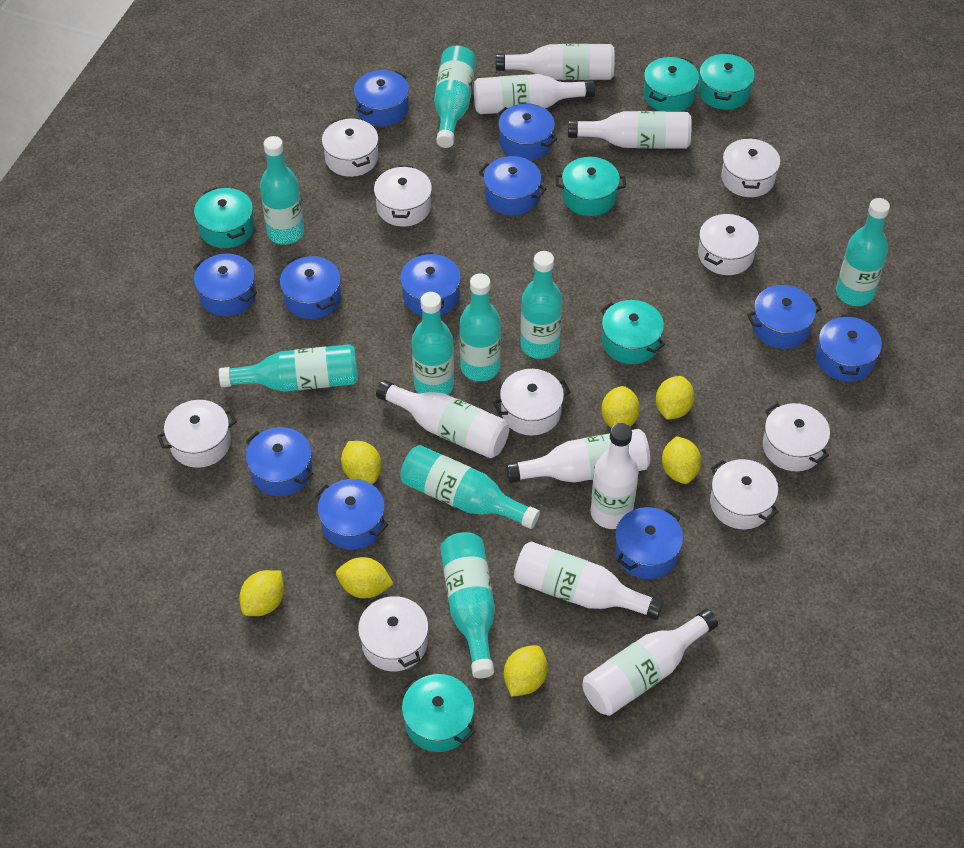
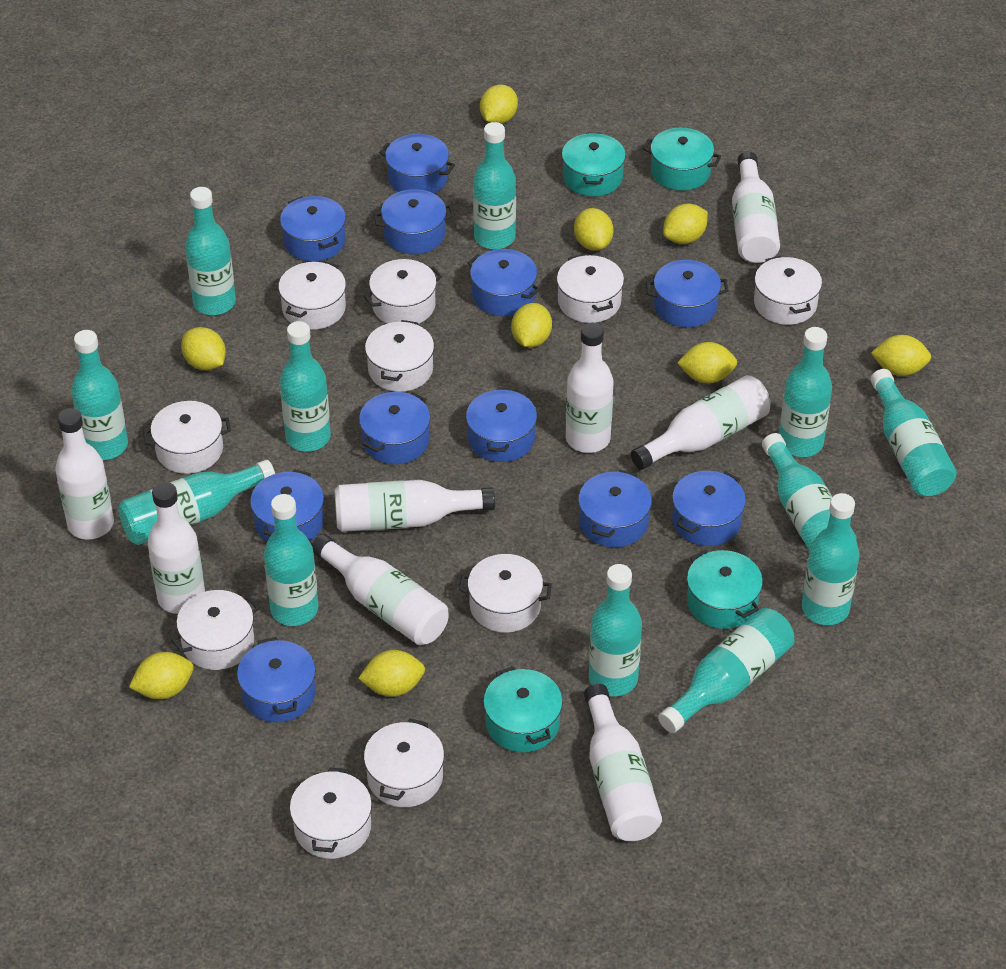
turquoise bottle: [219,344,358,391] [260,136,304,245] [400,445,540,529] [412,292,454,395] [434,46,476,148] [440,532,495,678] [459,273,501,381] [520,251,562,359] [836,198,890,306] = 9 -> [72,330,128,460] [118,460,275,545] [185,187,236,315] [264,494,319,626] [280,321,331,452] [473,122,516,249] [589,564,642,696] [658,608,795,733] [762,433,857,551] [779,327,832,457] [802,493,860,625] [870,369,957,496] = 12
turquoise pot: [194,187,254,248] [401,674,476,752] [556,157,626,216] [601,300,665,364] [644,57,699,112] [698,53,755,110] = 6 -> [483,666,563,752] [562,133,626,196] [643,128,721,191] [687,550,763,629] = 4
white pot: [157,400,237,468] [322,118,379,177] [358,593,429,671] [374,165,432,227] [493,369,570,436] [698,214,759,275] [710,459,779,529] [721,137,780,197] [763,403,830,471] = 9 -> [143,401,231,474] [171,590,259,670] [278,261,346,330] [290,767,372,859] [364,259,442,324] [364,719,444,807] [365,320,434,392] [459,554,552,633] [557,254,624,323] [754,256,822,325] = 10
yellow lemon: [239,570,284,616] [336,557,394,598] [341,441,382,484] [504,645,548,697] [601,386,640,428] [656,376,694,420] [662,436,701,484] = 7 -> [129,652,194,699] [181,327,226,370] [358,650,425,697] [480,84,518,124] [511,303,552,347] [574,208,614,251] [663,204,708,244] [678,342,737,384] [871,335,931,376] = 9

